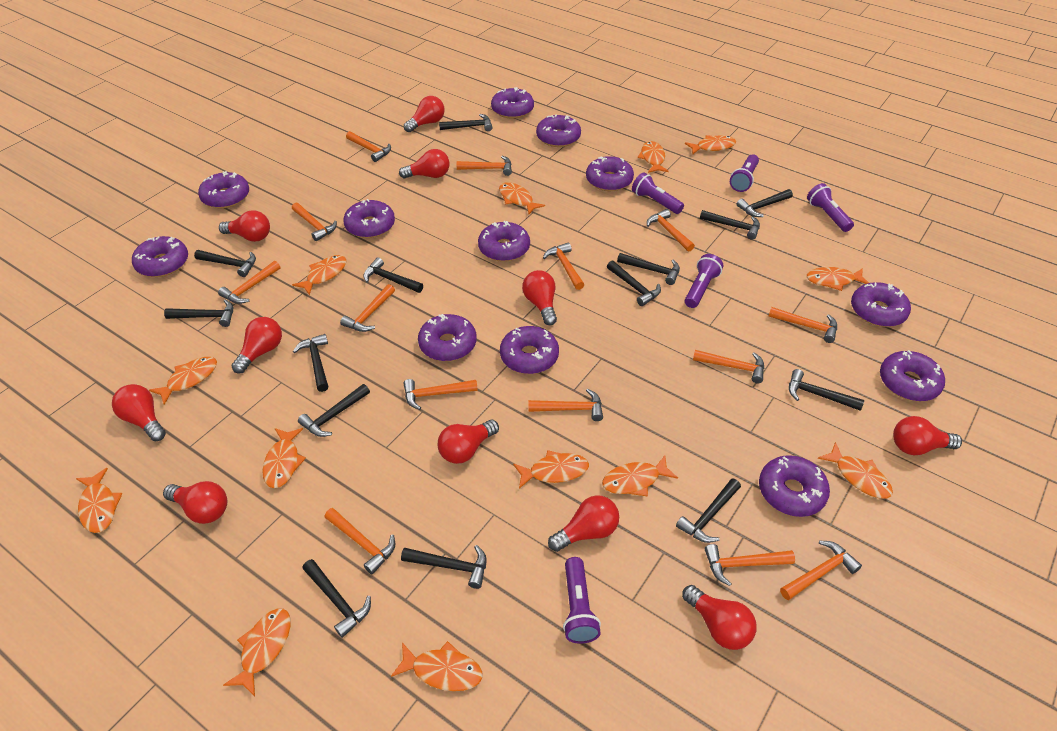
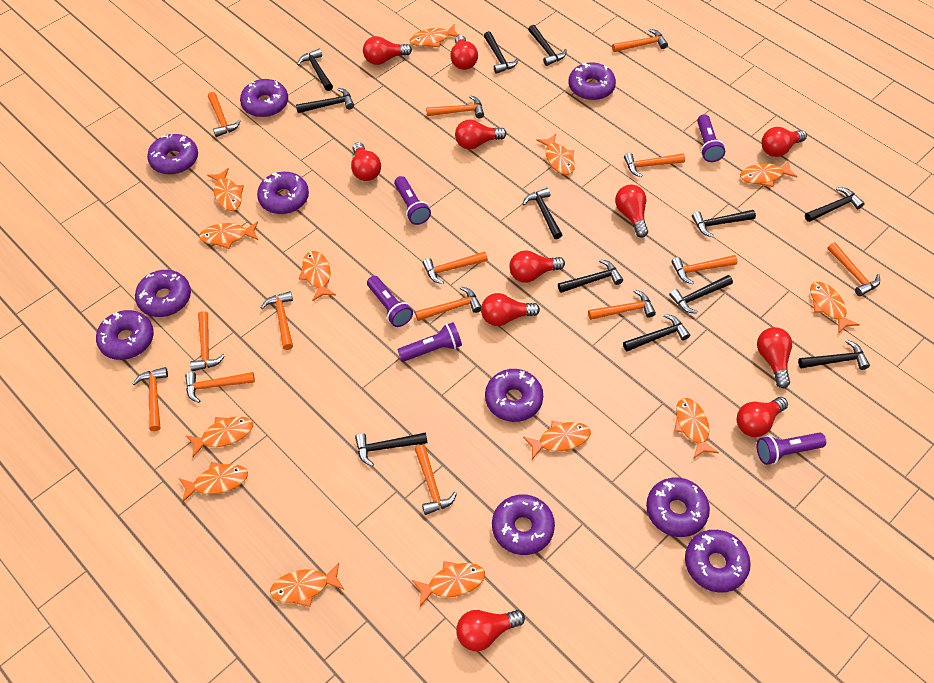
black hammer: [164,299,233,327] [194,250,256,277] [293,334,328,392] [298,384,370,437] [302,559,371,638] [363,257,423,293] [401,545,487,589] [439,114,493,131] [607,261,661,306] [617,253,680,285] [676,479,741,543] [700,210,760,240] [736,189,793,217] [789,369,864,411] = 14 -> [296,88,354,113] [297,49,333,91] [355,432,427,466] [484,31,519,74] [523,188,562,239] [528,25,567,66] [558,259,623,293] [623,314,690,351] [669,275,733,314] [692,210,756,237] [798,340,870,370] [805,187,865,222] = 12
purple donut: [132,236,188,277] [198,171,249,208] [343,199,395,238] [418,314,477,361] [478,221,530,262] [491,87,534,119] [500,326,559,374] [536,115,581,147] [586,156,634,191] [759,455,830,517] [851,282,911,327] [880,350,945,401] = 12 -> [96,310,154,360] [135,270,191,317] [147,134,198,175] [240,79,288,117] [257,172,309,214] [485,369,543,422] [492,494,555,555] [568,62,616,100] [646,478,710,537] [685,530,751,593] = 10

